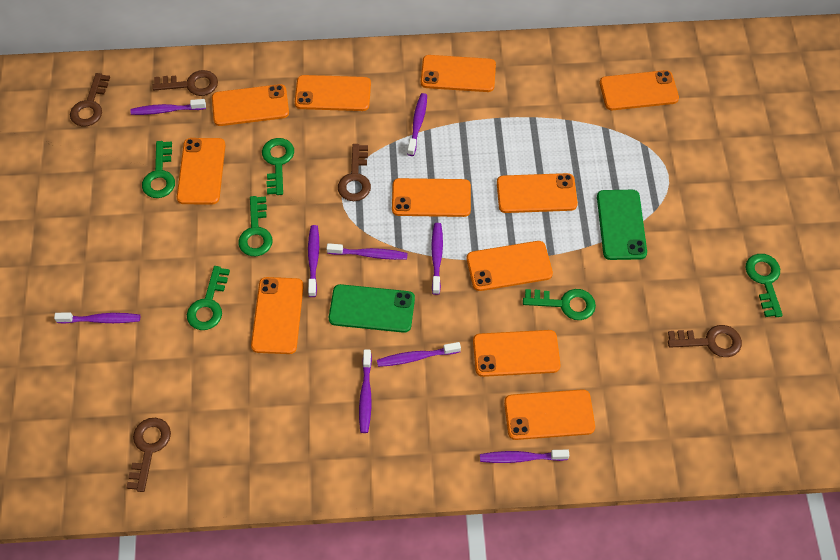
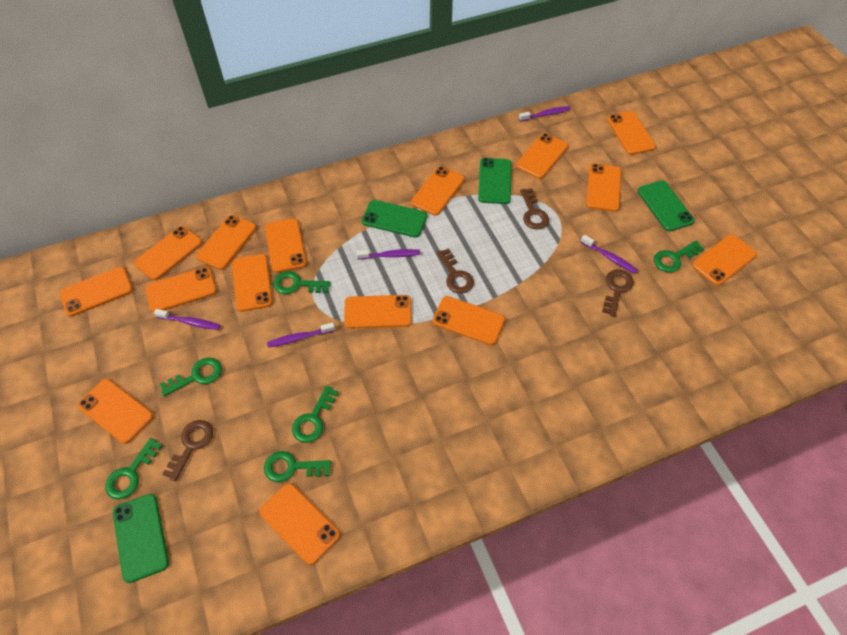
brown key: [70,73,110,127] [126,418,171,492] [152,70,218,96] [338,144,371,201] [668,325,742,357] = 5 -> [162,420,213,481] [437,249,474,293] [520,188,549,229] [602,269,634,316] = 4
green phone: [329,284,415,333] [597,190,647,260] = 2 -> [113,494,169,583] [362,200,427,238] [478,158,511,204] [638,180,695,232] = 4
orange phone: [177,138,225,205] [212,84,289,126] [251,277,304,354] [295,75,371,111] [392,178,471,217] [421,55,496,92] [467,241,553,291] [473,330,561,377] [497,173,578,213] [504,389,595,440] [600,70,679,110] = 11 -> [60,267,133,316] [78,379,154,444] [134,226,202,280] [146,267,217,312] [196,215,257,270] [232,254,273,312] [260,483,340,565] [265,218,307,273] [344,295,412,329] [411,166,465,216] [432,296,505,345] [516,133,568,179] [586,164,621,212] [607,111,656,155] [692,234,757,286] = 15
purple toothbrush: [54,312,140,324] [130,99,206,115] [308,225,319,297] [326,243,408,260] [359,349,372,433] [377,342,461,367] [407,93,427,156] [431,223,443,295] [480,450,569,463] = 9 -> [154,309,221,330] [267,322,335,348] [356,249,420,260] [519,106,571,122] [581,235,638,274] = 5

